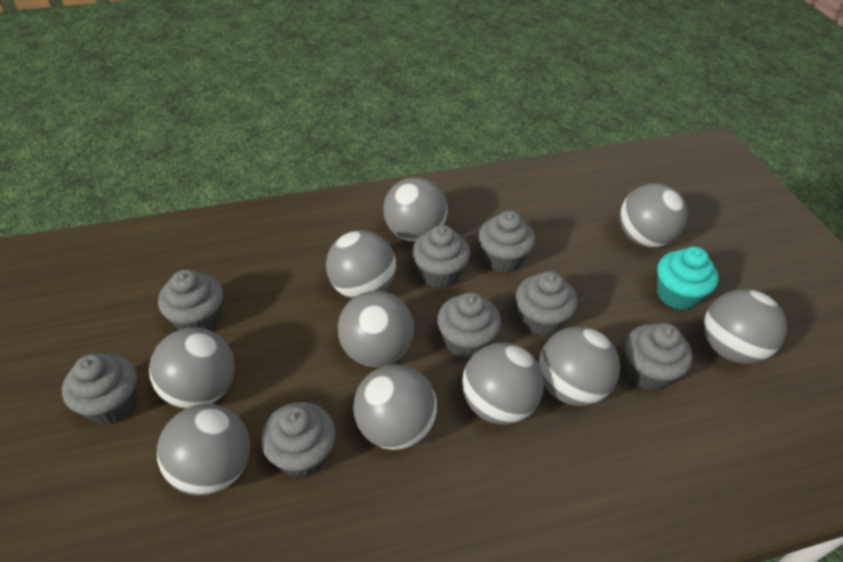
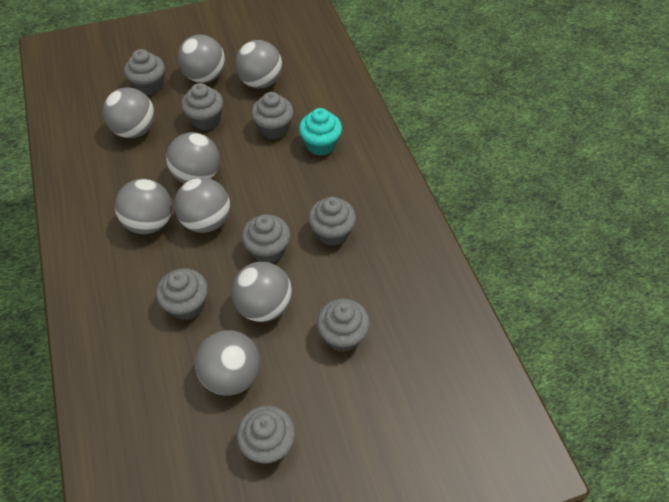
grey ball: [149,328,235,409] [157,404,250,496] [326,230,396,299] [338,290,414,367] [353,364,437,450] [383,177,448,242] [462,343,544,425] [539,326,620,406] [620,183,688,248] [704,289,787,364] = 10 -> [103,87,155,138] [115,179,172,234] [166,132,220,183] [174,177,230,233] [178,34,225,83] [195,330,260,395] [231,262,292,322] [235,40,282,89] = 8

